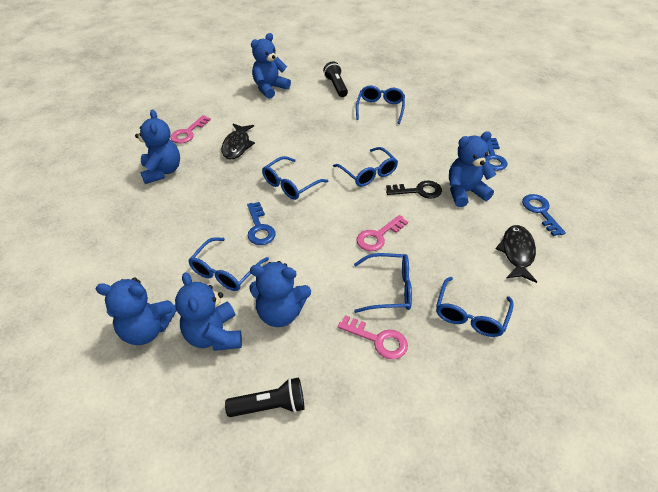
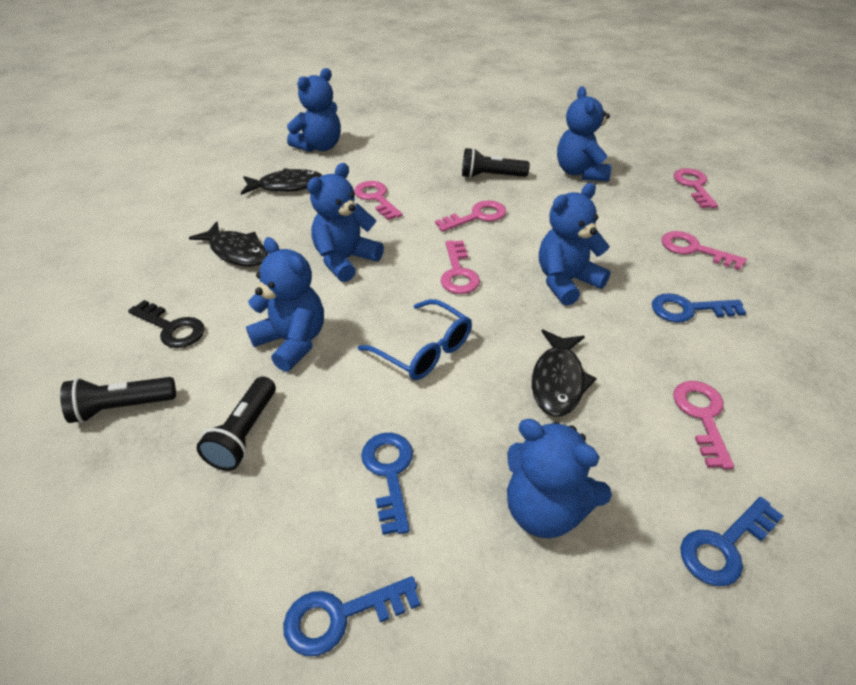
black fish: [221,124,255,159] [496,225,537,283] = 2 -> [189,222,268,267] [241,168,323,195] [532,330,597,417] = 3
black flashlight: [225,377,304,417] [323,61,348,97] = 2 -> [60,377,176,423] [197,376,276,471] [462,148,530,178] = 3
blue glasses: [188,237,269,291] [262,156,328,200] [333,147,398,187] [354,253,412,313] [356,85,405,124] [436,277,514,337] = 6 -> [358,299,472,380] = 1
blue key: [247,202,276,245] [485,138,507,171] [522,194,566,236] = 3 -> [283,576,420,656] [361,433,413,535] [652,293,746,323] [680,497,783,586] = 4
pink key: [170,115,211,144] [338,315,408,359] [357,215,408,251] = 3 -> [354,181,403,220] [435,201,506,232] [441,240,480,294] [661,231,747,270] [673,381,734,469] [674,168,718,208] = 6

